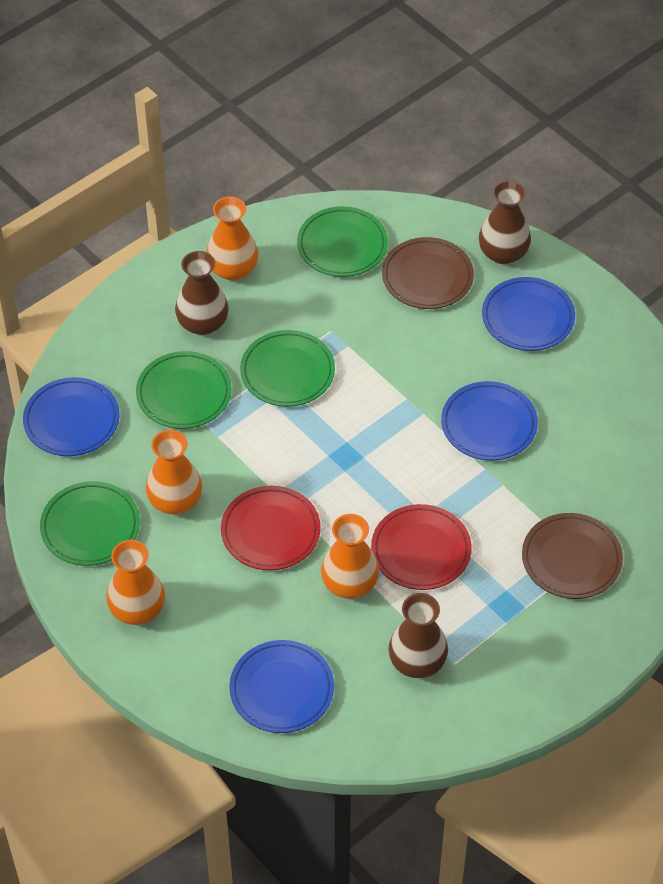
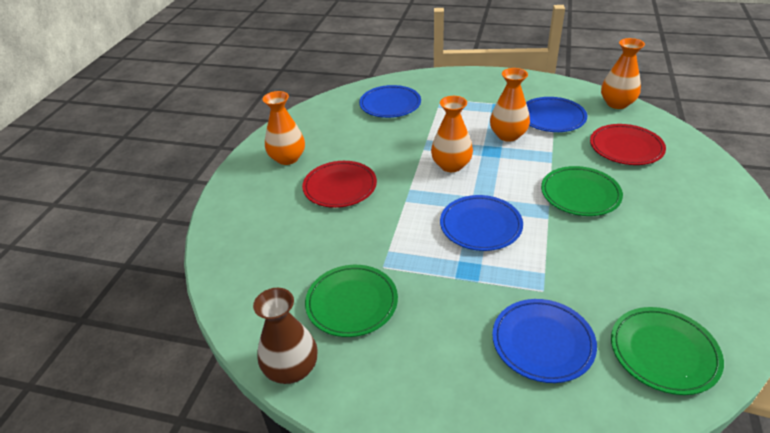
brown plate: [382,237,474,309] [522,513,623,599] = 2 -> none = 0
brown vase: [175,251,229,335] [389,593,448,678] [479,180,531,264] = 3 -> [253,288,317,384] = 1
green plate: [40,481,140,566] [136,351,232,429] [240,330,335,407] [297,206,388,277] = 4 -> [305,265,398,337] [541,166,623,216] [611,307,724,395] = 3

